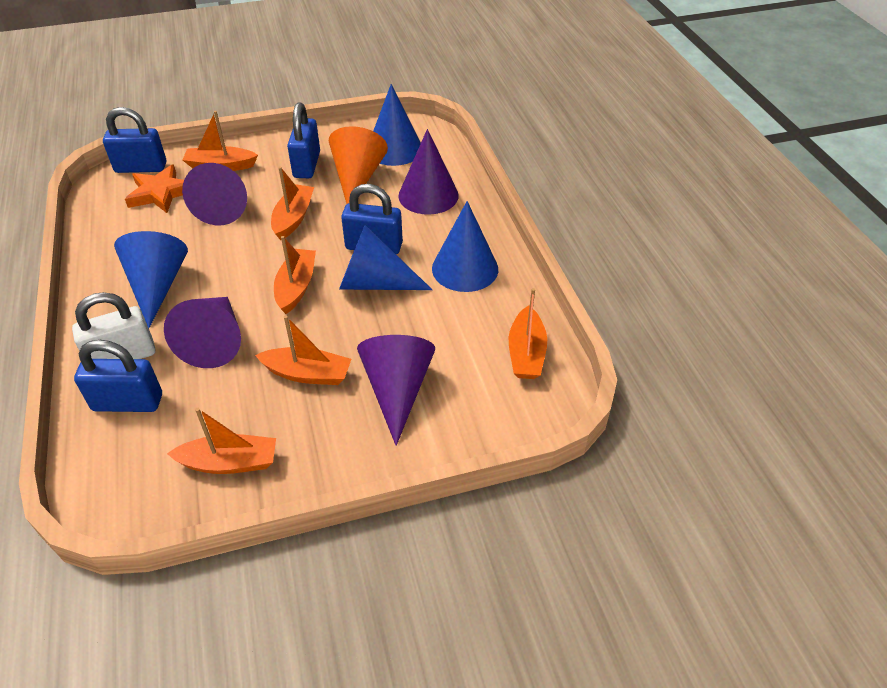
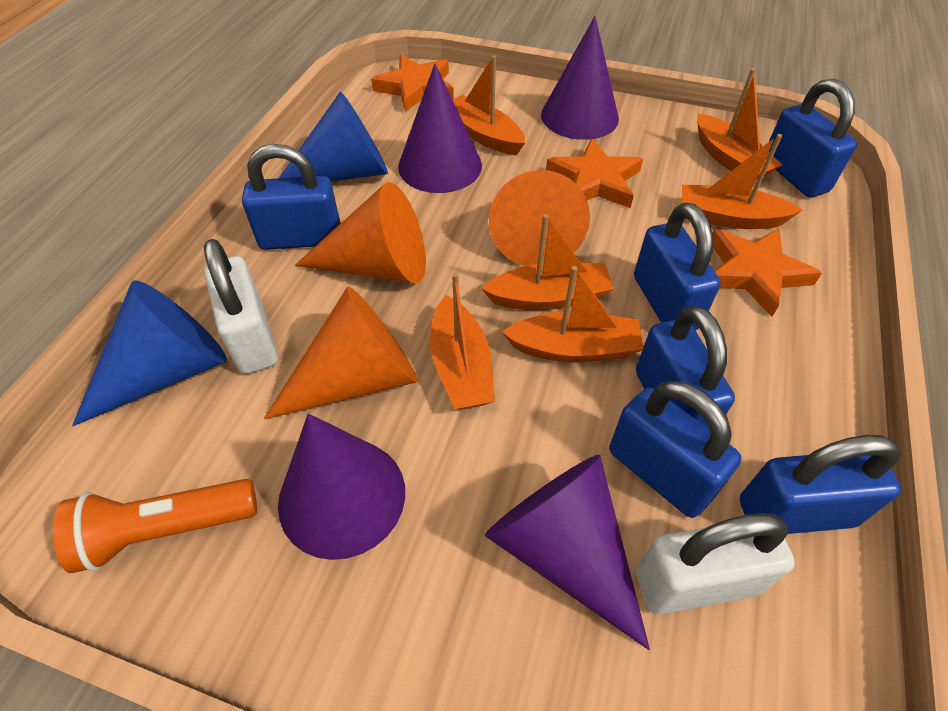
blue cone: [114,231,188,328] [339,225,432,290] [373,84,421,166] [432,201,498,292] = 4 -> [72,280,227,426] [279,92,388,182] = 2
blue padlock: [74,340,162,412] [103,107,166,173] [287,102,320,178] [341,184,403,254] = 4 -> [242,144,341,250] [609,381,741,518] [634,203,721,330] [636,305,735,430] [740,435,901,534] [769,78,857,198] = 6
orange cone: [329,126,388,204] = 1 -> [264,286,418,419] [295,182,426,283] [489,170,590,266] = 3
orange flashlight: none = 0 -> [53,479,257,573] = 1
orange star: [125,164,184,213] = 1 -> [371,55,454,112] [546,138,643,208] [712,228,822,317] = 3
white padlock: [72,292,155,359] = 1 -> [204,239,278,374] [636,513,795,614] = 2

